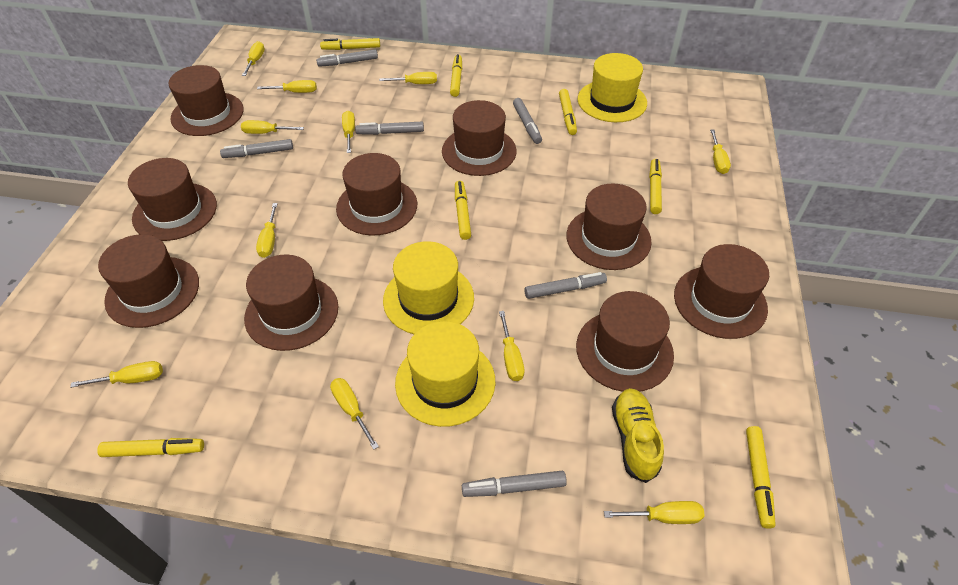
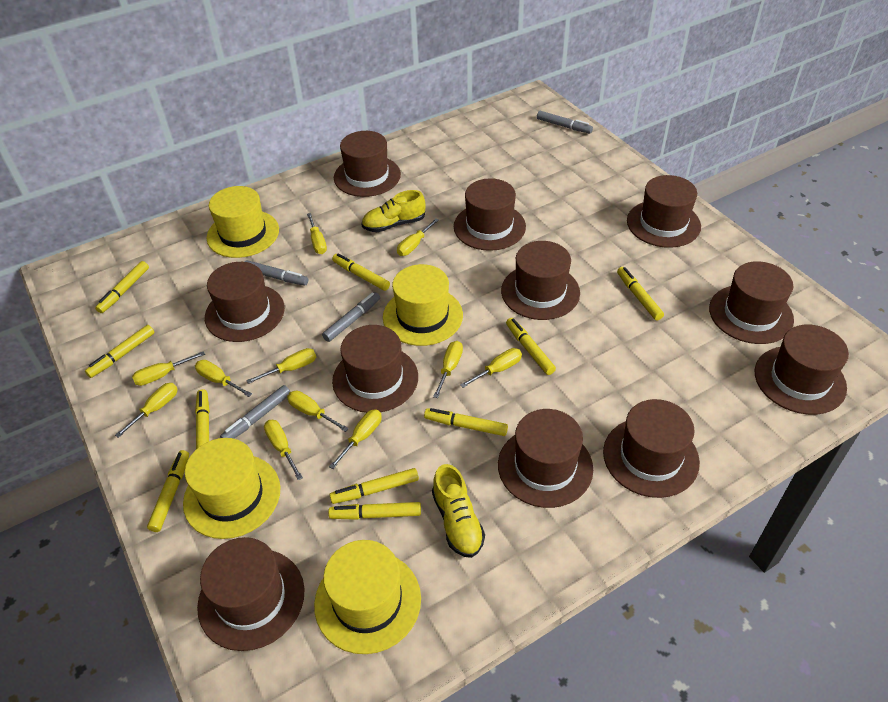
brown hat: [98,234,199,328] [128,158,217,241] [169,65,244,136] [244,255,338,351] [336,153,417,235] [442,100,517,176] [566,184,652,270] [576,291,674,392] [674,244,769,339] = 9 -> [197,537,304,651] [205,262,285,342] [332,325,418,413] [334,131,401,197] [454,178,526,251] [498,409,593,508] [501,241,580,320] [603,399,700,498] [627,175,701,248] [709,261,794,344] [755,325,849,415] = 11
grey marker: [220,139,293,158] [316,49,378,67] [355,122,424,135] [462,471,567,497] [513,98,542,144] [524,272,607,299] = 6 -> [220,385,290,439] [244,260,308,286] [322,292,380,342] [537,111,593,134] = 4
yellow hat: [383,241,474,334] [395,321,495,427] [578,53,647,122] = 3 -> [183,438,280,539] [207,186,279,258] [314,540,421,654] [383,264,463,346] = 4
yellow marker: [97,438,204,457] [320,38,380,50] [450,54,462,97] [455,181,471,240] [559,89,577,135] [649,159,662,214] [746,426,776,529] = 7 -> [85,325,155,378] [95,261,149,313] [147,450,189,532] [195,389,210,449] [328,502,421,520] [330,468,419,504] [332,253,390,291] [424,408,508,436] [506,318,556,375] [617,267,664,321] = 10
yellow shoe: [612,388,664,483] = 1 -> [361,190,426,232] [432,464,485,558] = 2

